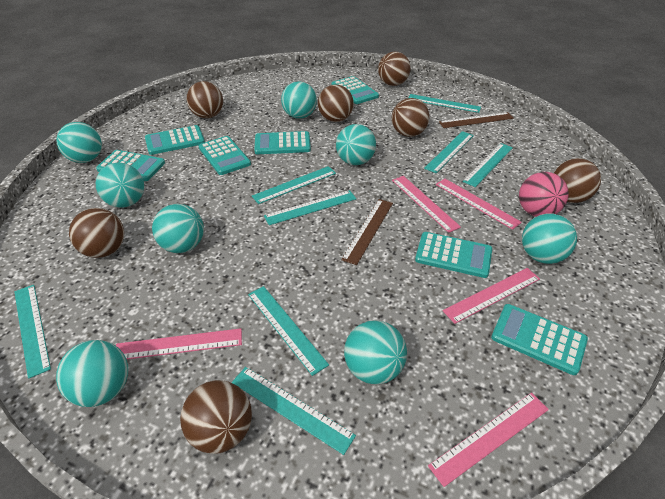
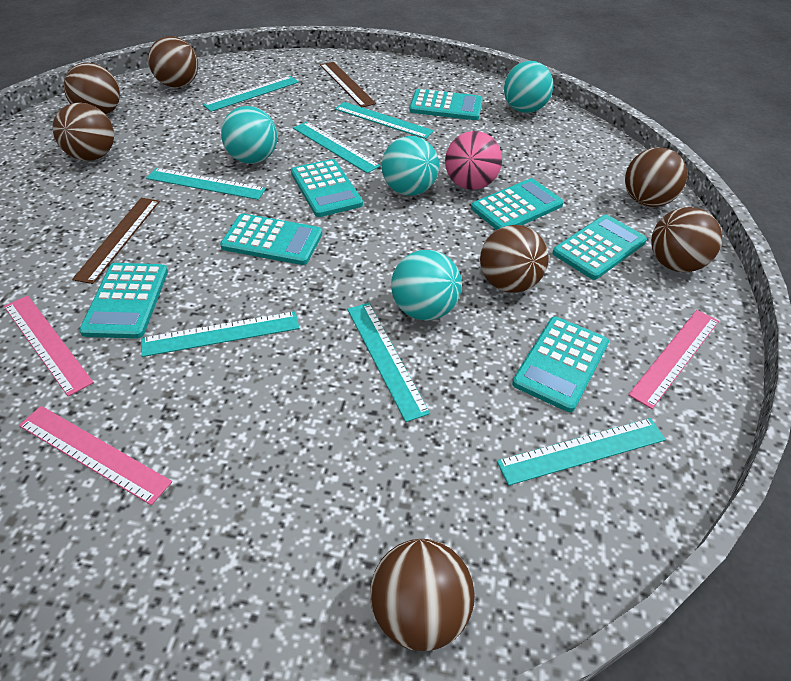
pink ruler: [116,328,242,359] [392,176,461,233] [428,392,549,487] [436,179,522,230] [443,268,540,324] = 5 -> [4,295,94,397] [19,406,172,505] [628,310,719,409] = 3
turquoise ball: [56,122,102,163] [56,340,128,407] [96,163,144,208] [152,204,204,253] [281,81,317,119] [336,124,376,165] [344,321,407,385] [522,214,577,264] = 8 -> [221,106,277,164] [382,136,439,196] [391,250,462,321] [504,61,553,113] = 4
turquoise ruler: [14,285,51,379] [232,367,356,455] [248,286,329,376] [252,166,336,204] [264,190,356,225] [408,94,481,113] [424,131,474,173] [463,143,513,187] = 8 -> [141,311,299,357] [146,168,266,200] [203,76,299,112] [293,122,381,173] [335,102,434,139] [347,303,430,422] [497,418,666,486] = 7

